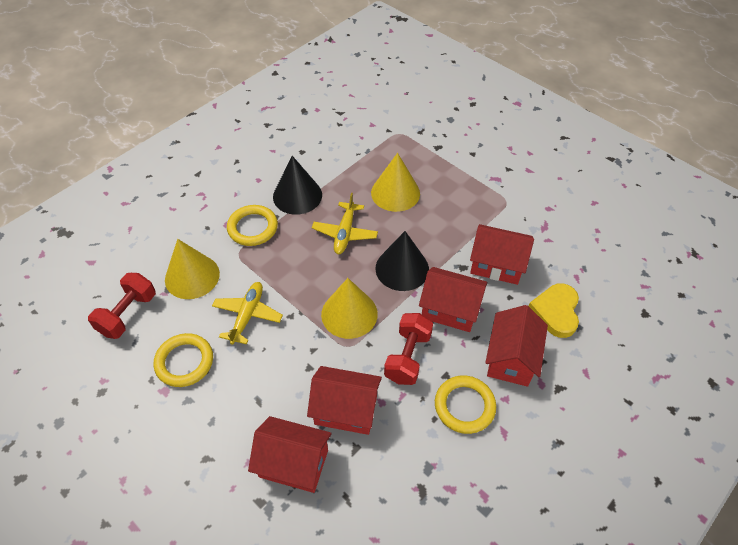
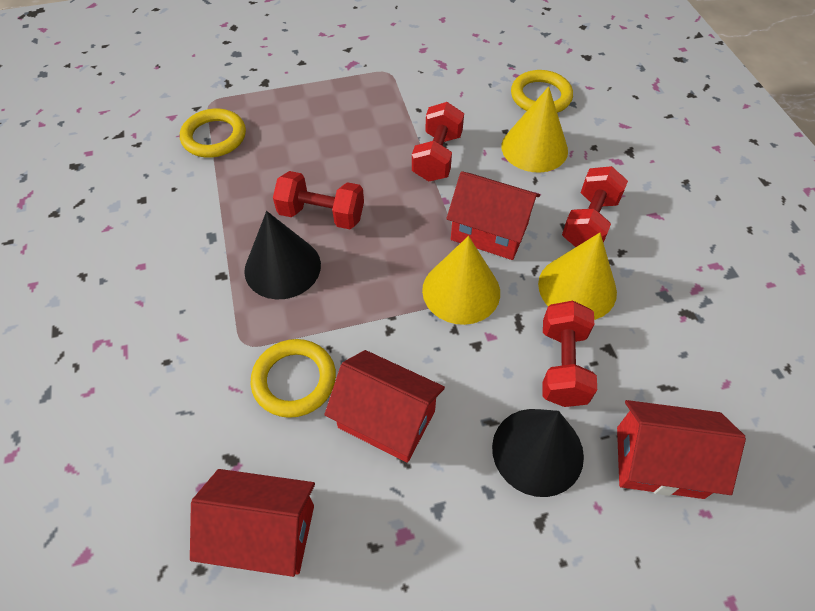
red dumbbell: [88,273,156,339] [384,313,433,385] = 2 -> [273,171,364,229] [412,102,464,181] [542,301,597,407] [562,166,628,247] = 4
red house: [248,416,332,493] [307,366,382,435] [419,267,487,332] [470,224,534,285] [485,305,548,387] = 5 -> [190,469,315,577] [324,350,445,463] [447,171,540,260] [617,400,746,499] = 4
yellow heart: [529,283,579,338] = 1 -> none = 0
yellow plane: [212,282,283,345] [312,193,378,254] = 2 -> none = 0

